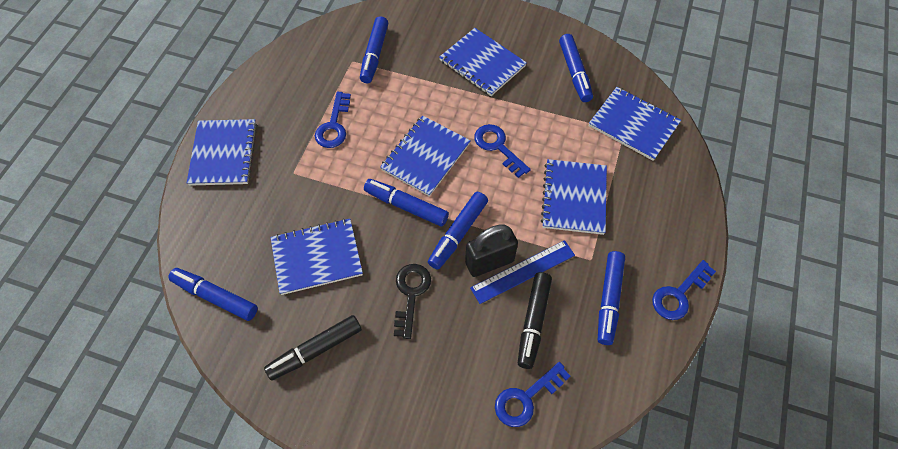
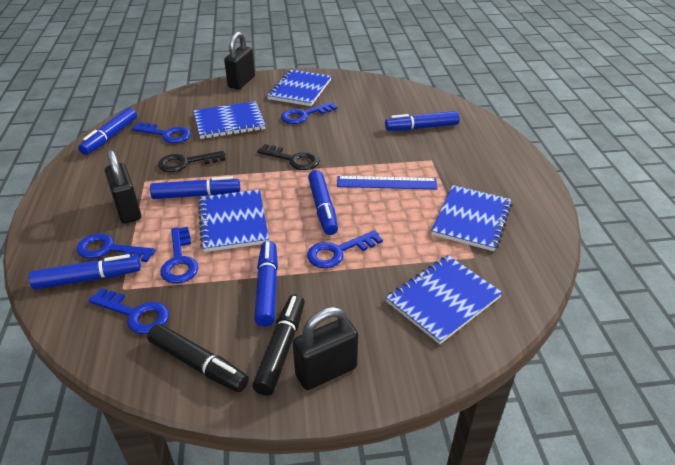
black key: [394,264,431,339] = 1 -> [158,151,226,172] [257,144,320,170] = 2
black padlock: [465,224,518,277] = 1 -> [105,149,141,224] [224,32,255,90] [293,307,358,390] = 3
blue key: [315,92,351,148] [474,124,531,178] [495,362,570,427] [652,260,716,320] = 4 -> [76,233,156,262] [88,288,169,334] [132,122,191,143] [160,227,199,284] [281,102,337,124] [307,230,383,268] = 6
blue notebook: [187,119,257,186] [271,218,363,295] [380,115,471,197] [439,28,527,96] [541,159,607,235] [589,87,681,161] = 6 -> [194,101,266,139] [198,189,269,252] [267,70,331,106] [386,255,503,344] [431,185,512,251] = 5

